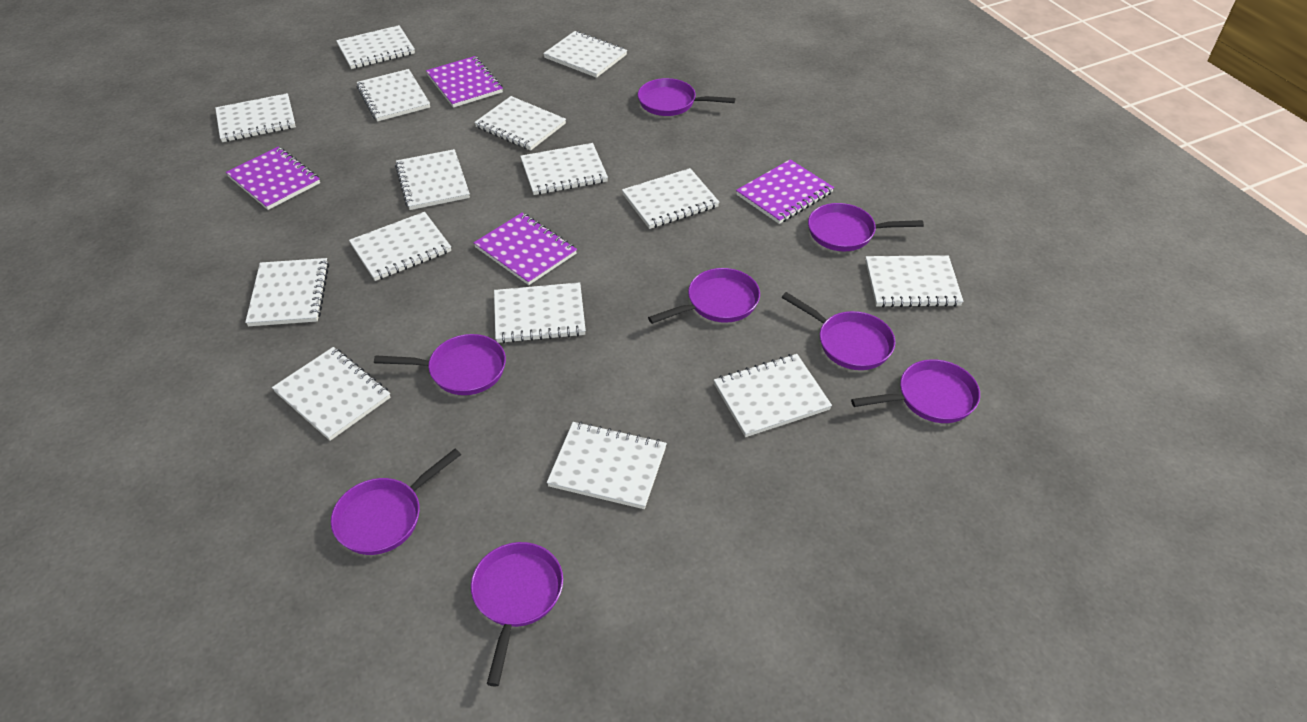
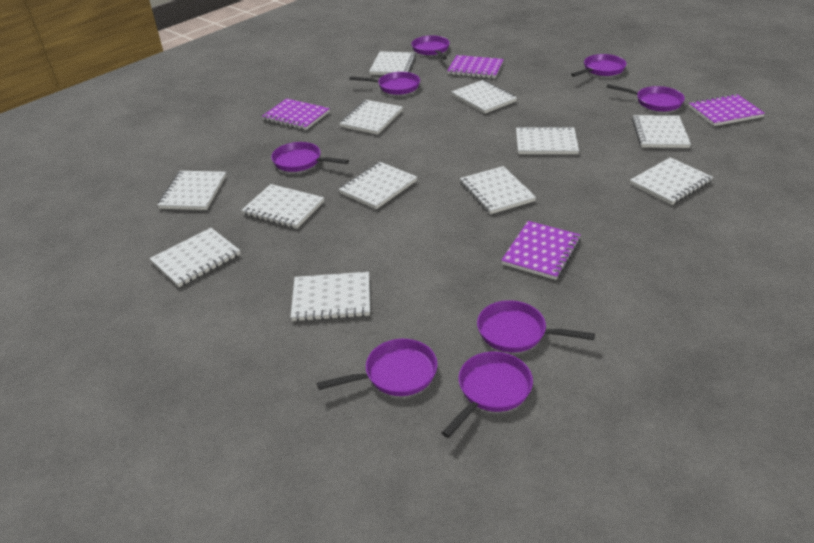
white notebook: [215,93,296,142] [245,258,329,326] [272,347,390,441] [336,25,415,69] [349,212,451,281] [357,69,430,122] [395,149,470,210] [474,96,566,151] [494,282,586,343] [520,143,608,195] [543,31,627,78] [547,421,667,509] [622,168,719,229] [714,354,832,437] [865,255,963,307] = 15 -> [149,228,240,287] [158,171,226,210] [241,184,324,229] [291,272,370,321] [339,100,403,135] [339,162,417,209] [369,51,416,75] [451,80,517,114] [460,166,536,214] [516,126,579,154] [630,157,713,205] [632,115,691,148] = 12

